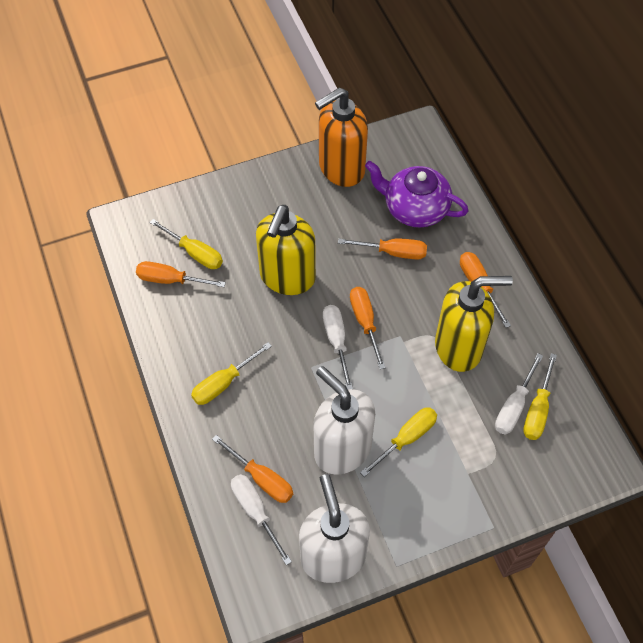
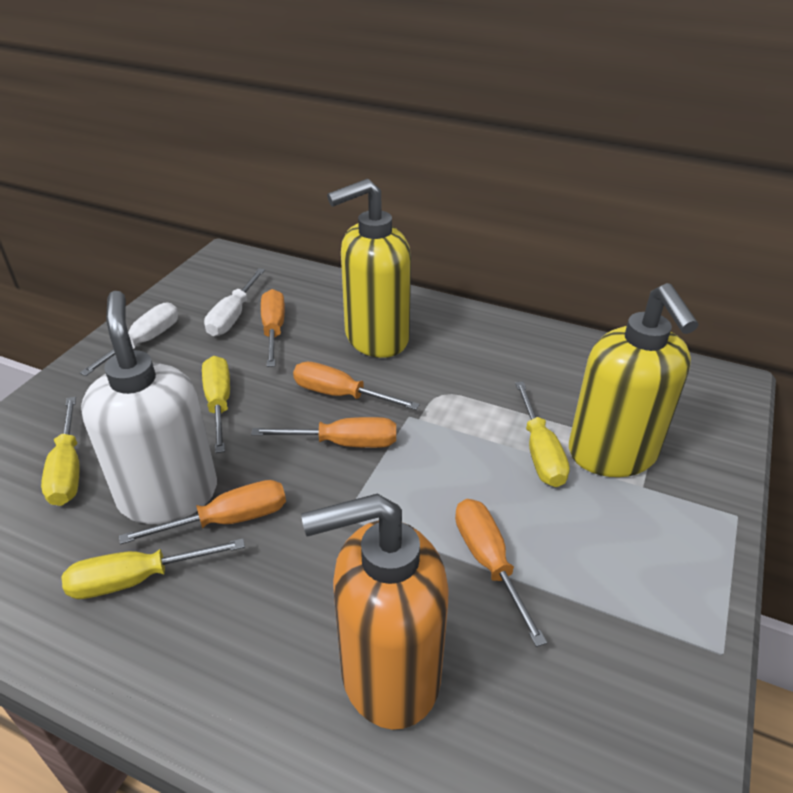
purple teapot: [365,161,469,227] = 1 -> none = 0
white screwdriver: [231,474,292,565] [323,305,353,389] [495,353,543,435] = 3 -> [80,303,178,376] [204,268,265,336] = 2
white soap dispenser: [299,474,370,583] [313,366,375,475] = 2 -> [81,291,217,524] = 1

